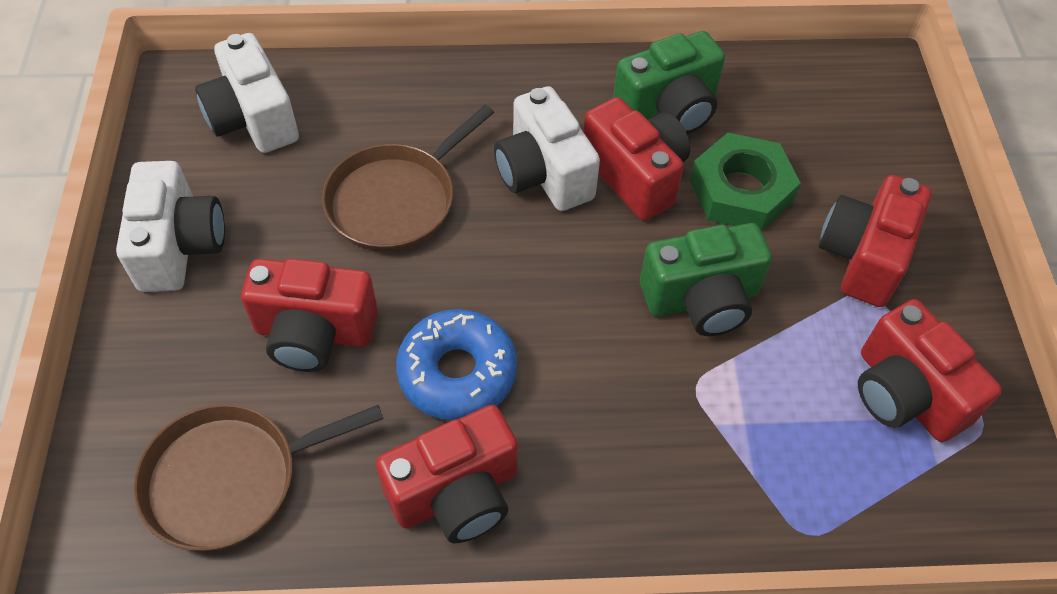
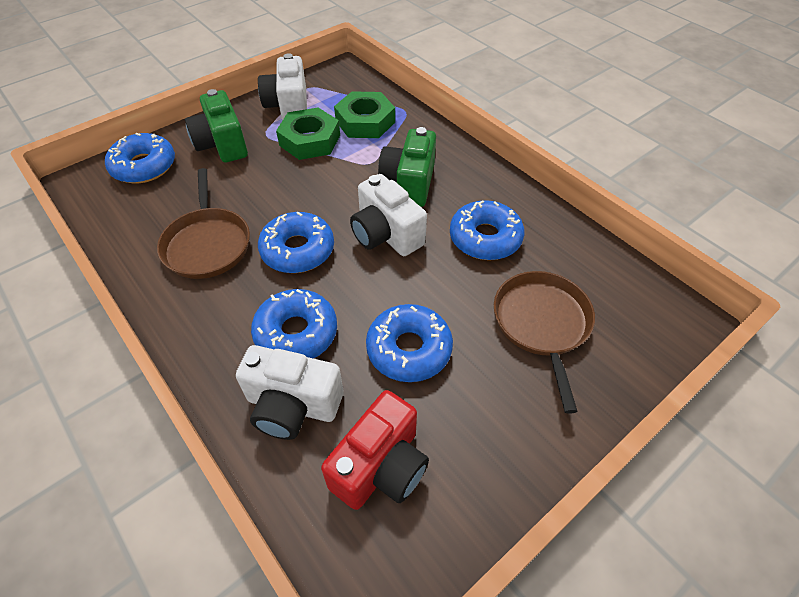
blue donut: [396,309,517,421] = 1 -> [105,133,175,183] [251,289,337,359] [258,212,334,273] [366,304,453,382] [450,200,525,260] = 5
green nut: [690,133,801,232] = 1 -> [276,108,340,160] [334,91,395,138] = 2
red camera: [241,259,378,372] [376,405,518,543] [583,97,691,221] [819,175,932,307] [858,299,1002,442] = 5 -> [321,390,429,510] = 1

